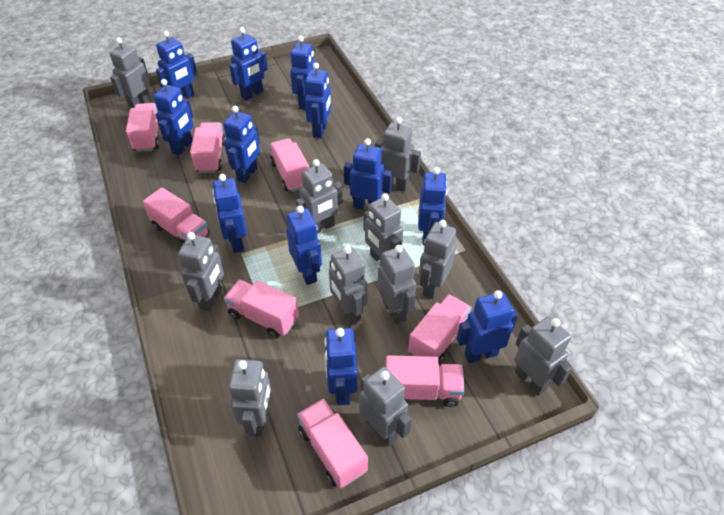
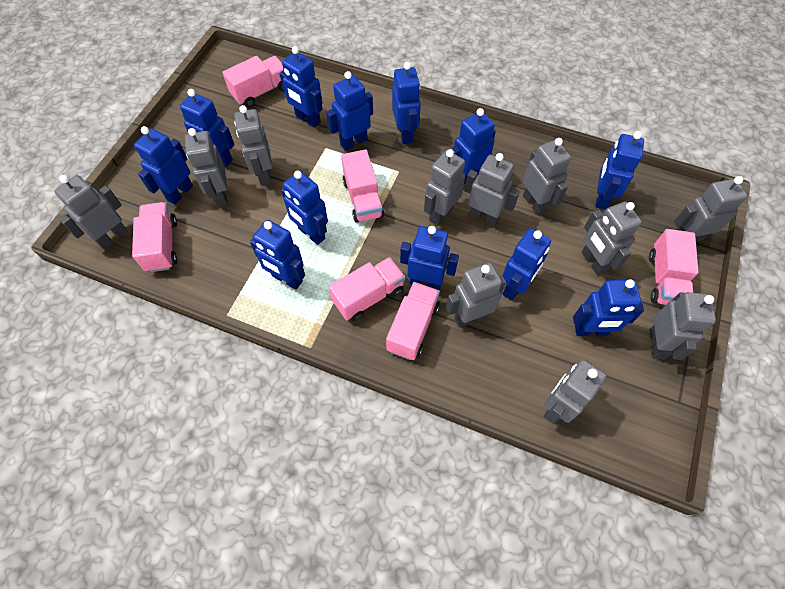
pink truck: [126,103,159,152] [143,187,210,245] [190,122,226,173] [224,279,299,338] [269,138,309,192] [297,399,368,488] [385,355,465,407] [408,294,472,364] = 8 -> [132,202,177,272] [222,56,283,108] [329,257,405,321] [341,149,384,223] [386,282,440,360] [649,229,699,305] = 6

